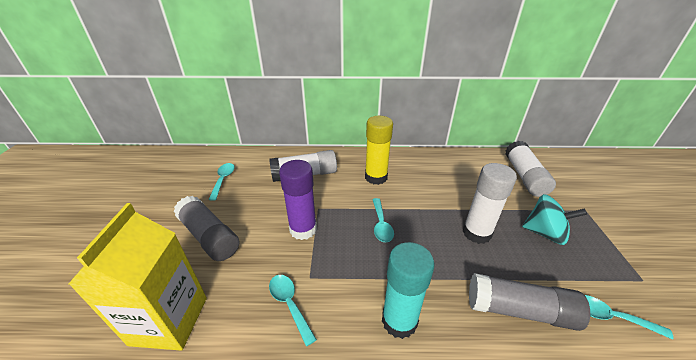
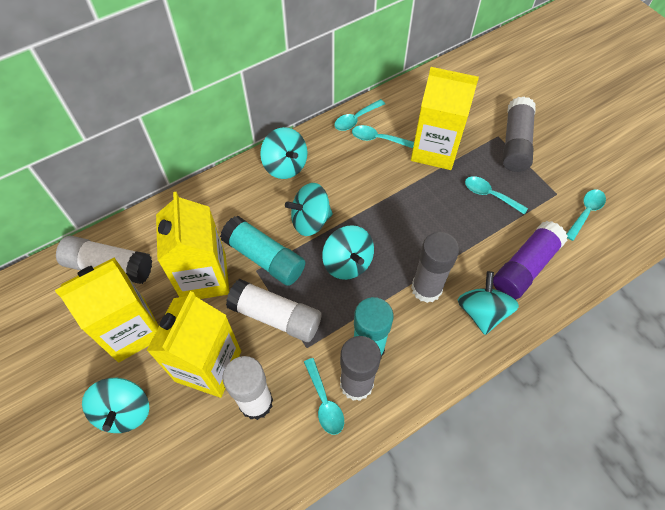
grey glue stick: [173,196,239,261] [469,273,590,331] = 2 -> [340,336,381,401] [411,232,459,303] [502,97,536,172] = 3
turquoise glue stick: [382,242,434,339] = 1 -> [220,216,305,286] [354,297,393,358] = 2
turquoise spinning top: [522,194,587,245] = 1 -> [82,378,149,433] [260,127,308,179] [285,183,333,236] [322,225,374,280] [458,271,519,335] = 5
turquoise spoon: [209,163,235,201] [269,275,317,346] [372,198,394,242] [585,295,673,339] = 4 -> [304,358,344,435] [334,99,385,131] [352,125,414,148] [465,176,528,215] [567,189,606,241] = 5
yellow carton: [69,203,207,351] = 1 -> [55,257,159,362] [146,291,241,398] [156,192,229,299] [411,67,479,170] = 4
yellow glue stick: [365,116,393,185] = 1 -> none = 0

